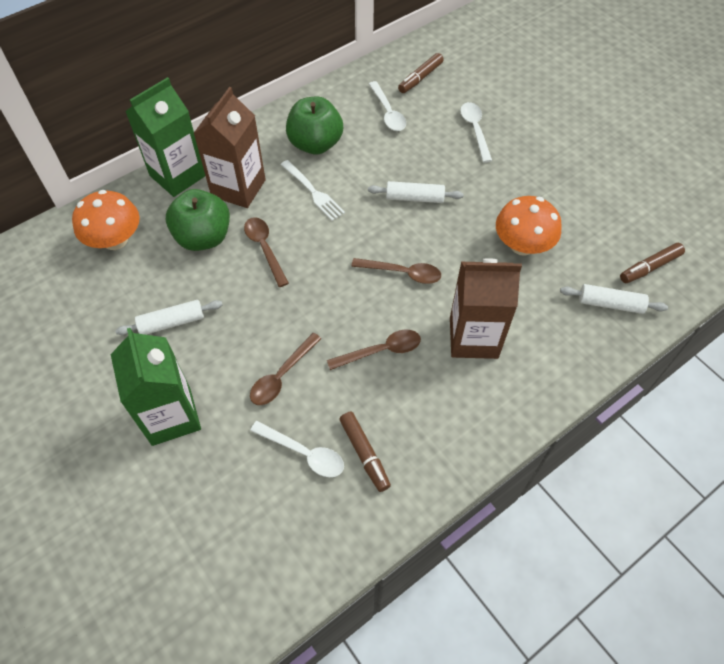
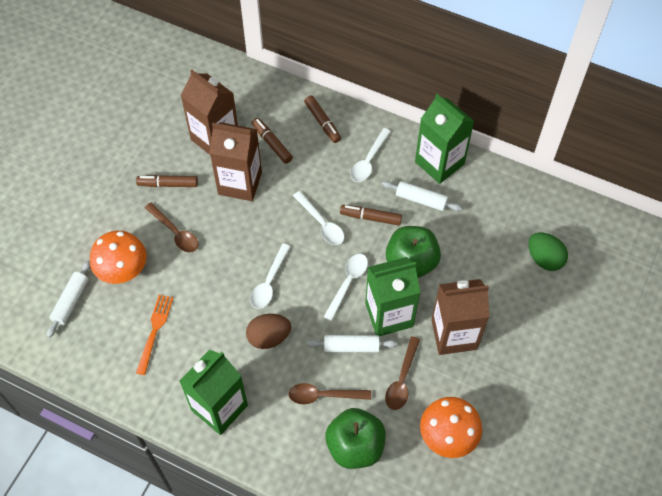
brown carton: [193,87,266,208] [450,258,522,359] = 2 -> [181,69,238,155] [210,122,262,201] [431,279,489,355] = 3
brown egg: none = 0 -> [246,314,291,349] = 1
brown marker: [339,412,391,492] [398,53,444,93] [620,243,685,283] = 3 -> [136,175,198,187] [252,118,293,164] [304,96,341,143] [340,205,402,225] = 4
brown spoon: [244,217,289,287] [250,333,322,405] [327,330,421,370] [351,258,441,284] = 4 -> [145,202,199,253] [288,383,371,404] [385,336,420,410] = 3
green carton: [111,328,201,446] [125,77,205,197] = 2 -> [179,350,248,435] [365,257,420,336] [415,94,475,184] = 3
green egg: none = 0 -> [528,232,568,271] = 1
orange fork: none = 0 -> [136,295,173,375] = 1
white fork: [280,160,345,221] = 1 -> none = 0
white spoon: [250,421,344,477] [369,81,406,131] [460,102,492,163] = 3 -> [250,244,291,309] [293,191,344,245] [324,254,368,321] [351,128,391,182] = 4

